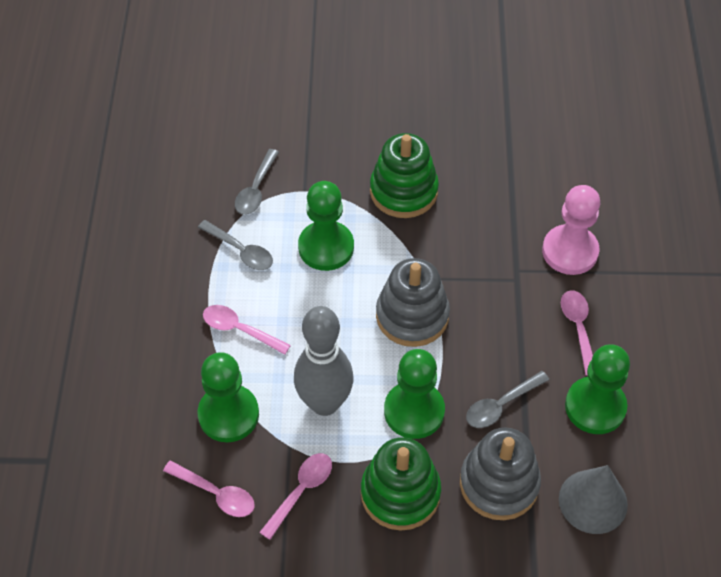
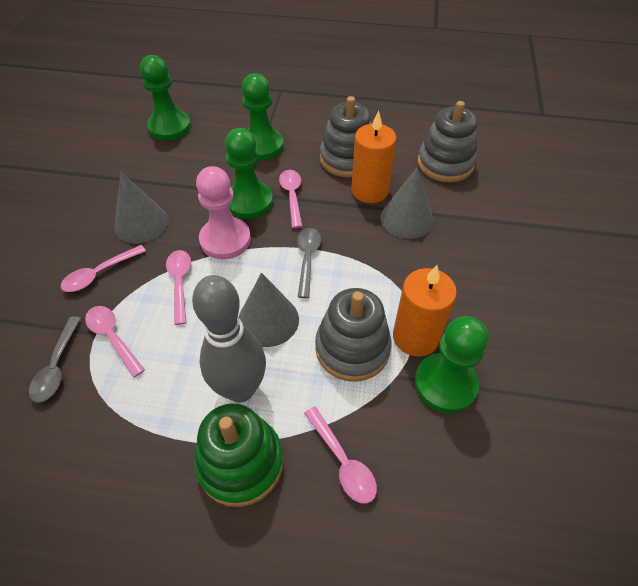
green stacking toy: [361,437,441,531] [370,133,439,218] = 2 -> [194,404,284,507] = 1
grey cone: [559,465,628,534] = 1 -> [114,172,169,244] [239,272,299,347] [381,167,434,239] = 3
grey spoon: [198,220,273,270] [235,149,279,215] [466,371,549,428] = 3 -> [29,316,81,403] [297,228,321,298] = 2
grey stacking toy: [376,258,450,347] [460,427,541,520] = 2 -> [315,288,392,382] [320,96,372,178] [418,101,477,182] = 3
orange candle: none = 0 -> [351,110,397,203] [393,265,457,357] = 2
pink spoon: [163,460,255,517] [203,305,291,355] [259,453,332,540] [561,290,593,376] = 4 -> [61,245,146,292] [85,306,145,378] [166,250,191,325] [279,170,302,228] [304,406,377,504] = 5

